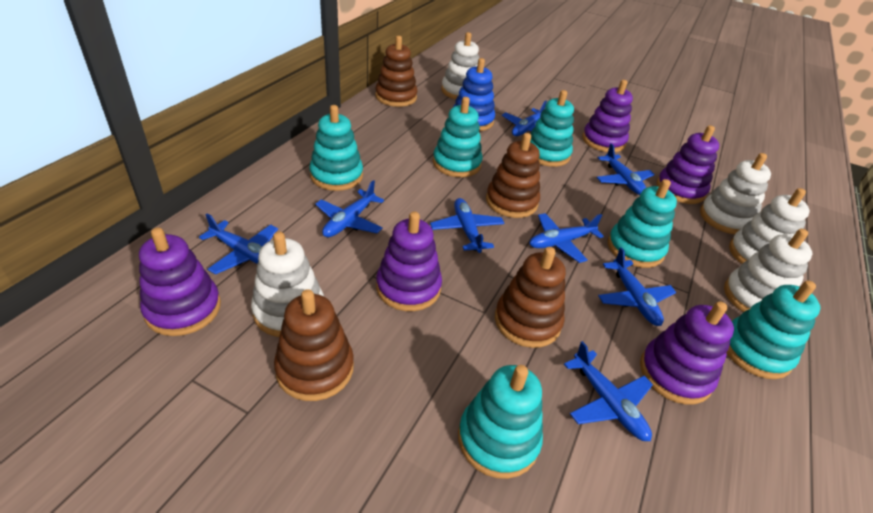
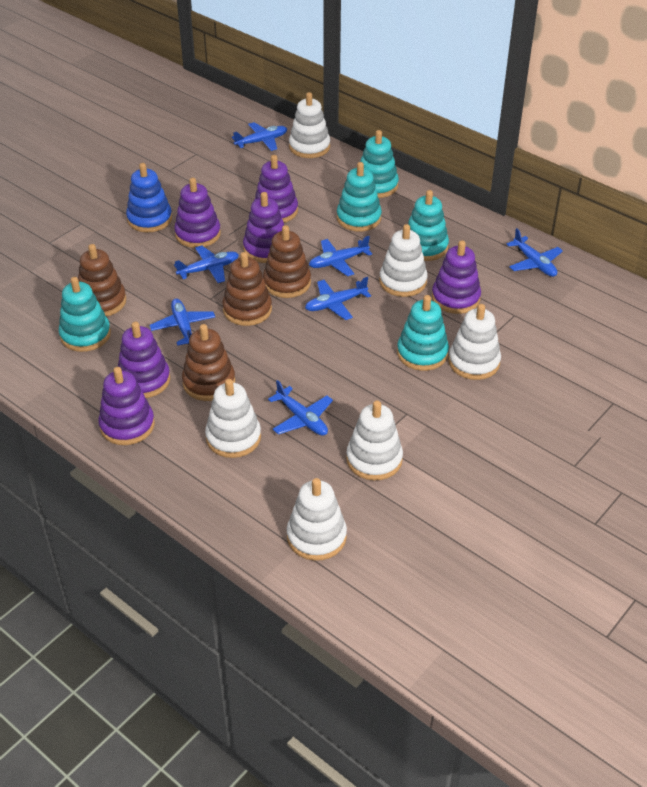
blue plane: [199,213,278,275] [315,180,384,237] [430,198,504,253] [502,101,547,136] [529,213,604,263] [564,341,653,441] [596,143,655,195] [598,247,676,326] = 8 -> [149,298,215,346] [174,245,239,283] [232,122,287,151] [268,380,333,436] [305,277,371,320] [309,236,372,276] [507,228,563,277] = 7
purple stacking toy: [139,228,221,336] [376,211,442,311] [582,80,633,152] [640,301,734,405] [656,125,719,204] = 5 -> [98,367,155,445] [118,322,170,398] [174,178,221,248] [243,192,284,263] [254,155,298,223] [432,240,481,314] = 6
turquoise stacking toy: [309,105,363,191] [433,97,483,177] [458,365,543,479] [530,90,574,167] [608,179,677,268] [726,281,820,379] = 6 -> [59,277,111,352] [337,162,382,232] [360,130,399,198] [397,295,449,371] [408,190,449,261] = 5
white stacking toy: [251,232,324,337] [441,32,479,100] [700,153,771,234] [724,229,812,312] [729,188,810,264] = 5 -> [205,379,261,458] [287,478,347,561] [289,92,330,158] [346,401,403,480] [379,224,428,297] [449,304,501,380] = 6

